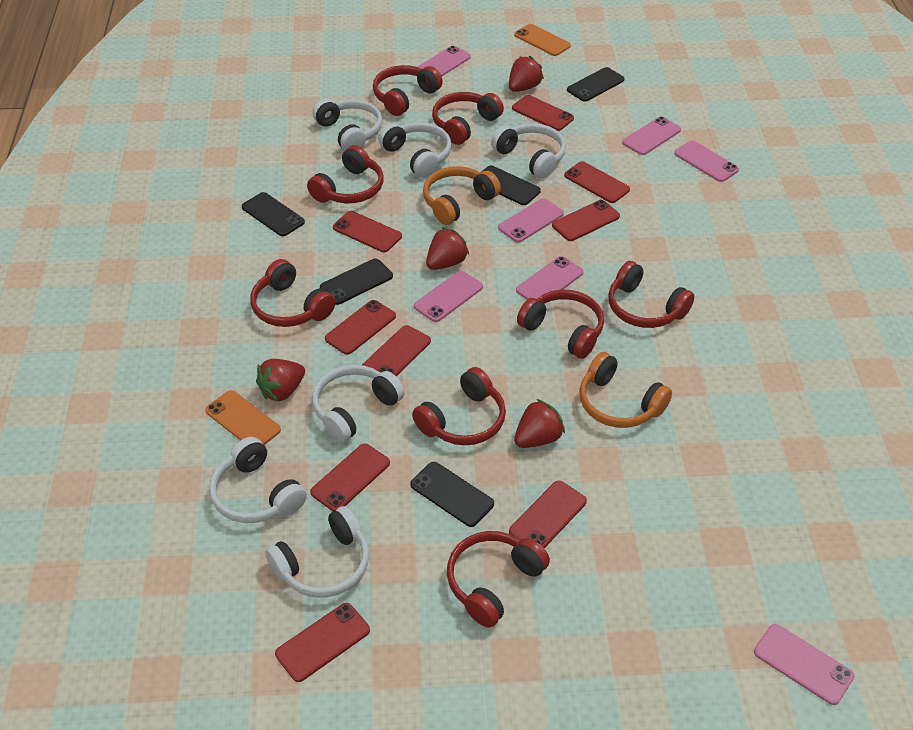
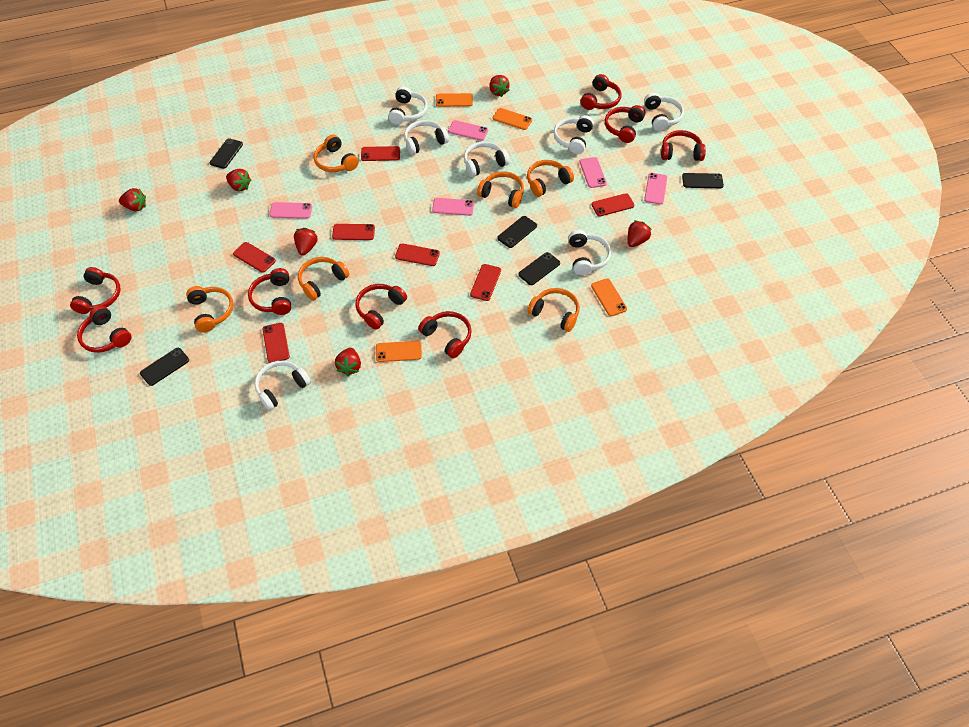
orange headphones: [423,166,501,225] [579,352,672,428] = 2 -> [186,286,233,333] [298,257,349,301] [314,134,359,172] [477,171,524,208] [527,160,574,197] [527,288,580,332] = 6
orange phone: [205,390,281,445] [514,24,571,56] = 2 -> [376,341,422,362] [436,93,473,107] [493,108,532,130] [591,278,627,316] = 4
pink phone: [414,271,483,322] [418,46,471,76] [498,198,564,243] [516,256,583,300] [622,117,681,155] [674,140,739,182] [754,624,854,705] = 7 -> [269,202,312,219] [432,198,474,216] [448,120,488,141] [580,157,607,188] [644,173,667,205] = 5
red phone: [275,603,370,682] [310,444,390,511] [325,300,396,355] [333,211,402,252] [362,325,431,376] [509,481,587,548] [512,95,574,131] [552,200,620,241] [564,161,630,203] = 9 -> [233,242,276,273] [262,323,290,363] [332,224,375,240] [361,146,400,161] [395,243,440,266] [470,264,501,301] [591,193,634,217] = 7
red strawberry: [256,359,305,402] [426,228,469,270] [509,56,544,92] [514,399,565,448] = 4 -> [119,188,146,211] [226,169,252,191] [294,228,318,255] [335,348,361,376] [489,75,510,97] [628,220,651,247] = 6
white headphones: [209,437,307,523] [265,506,369,598] [312,99,382,151] [312,365,405,443] [378,122,451,178] [491,123,566,179] = 6 -> [254,361,311,410] [388,86,428,125] [404,120,449,155] [464,141,510,177] [553,115,594,154] [569,230,611,275] [644,93,684,131] = 7

